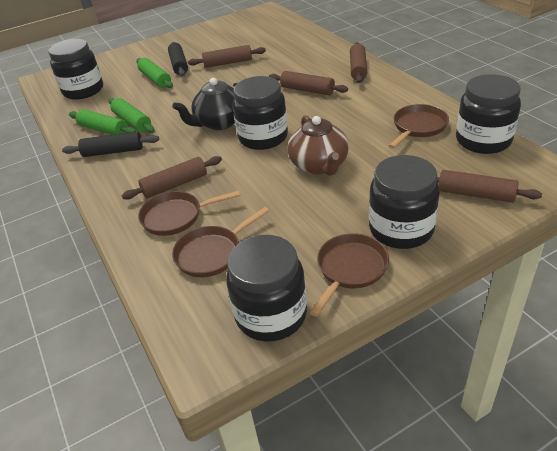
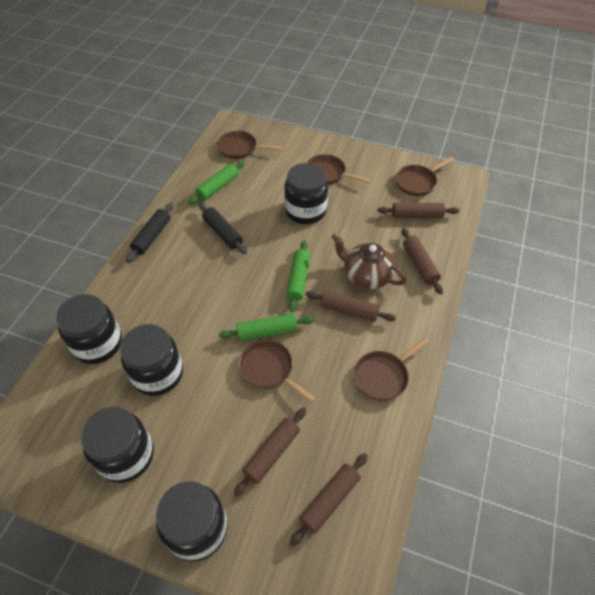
black teapot: [172,78,237,130] = 1 -> none = 0
brown pan: [138,191,240,236] [172,207,269,277] [309,233,389,317] [389,104,449,149] = 4 -> [217,131,282,159] [239,340,316,403] [306,154,371,185] [354,337,429,401] [395,157,454,196] = 5

